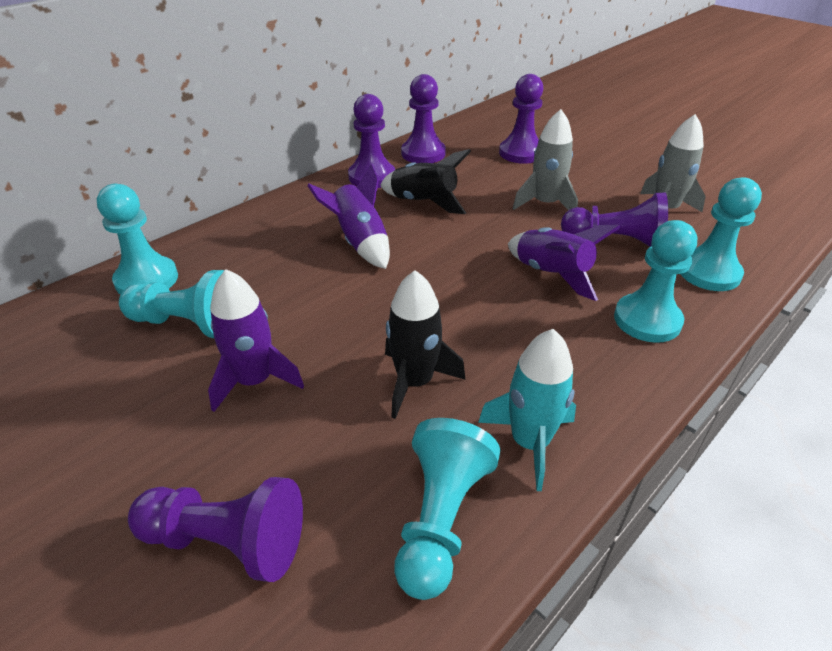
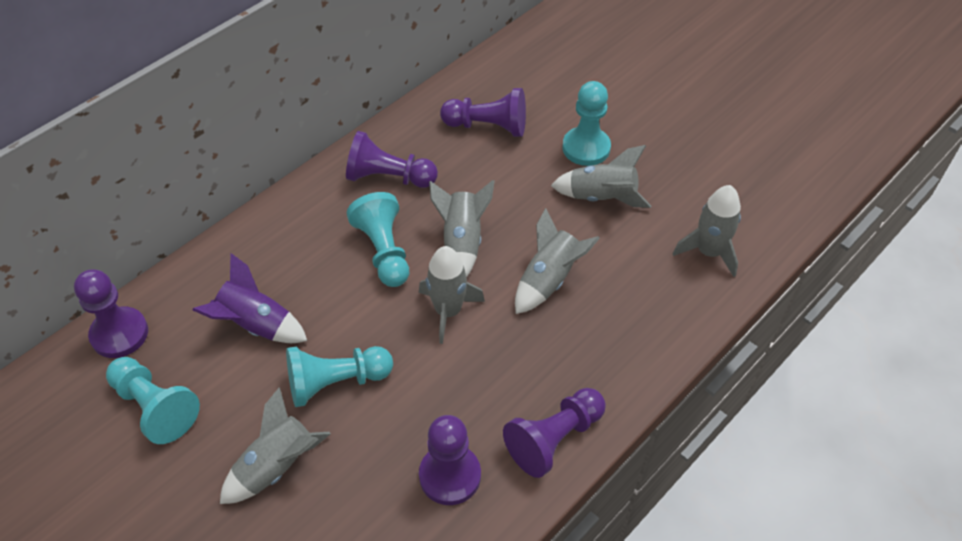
black rocket: [380,149,471,214] [385,270,466,419] = 2 -> none = 0
grey rocket: [513,109,578,210] [640,114,706,212] = 2 -> [220,387,331,504] [419,246,485,344] [429,180,495,277] [515,208,600,314] [551,145,651,208] [673,185,741,277] = 6
purple rocket: [208,269,304,412] [308,163,390,269] [508,225,621,301] = 3 -> [193,253,307,343] = 1
turquoise pawn: [97,184,178,295] [119,270,225,338] [394,418,500,600] [614,220,697,343] [681,177,762,291] = 5 -> [106,357,200,444] [286,346,393,407] [347,192,409,287] [562,81,611,166] = 4
turquoise rocket: [478,329,576,491] = 1 -> none = 0

